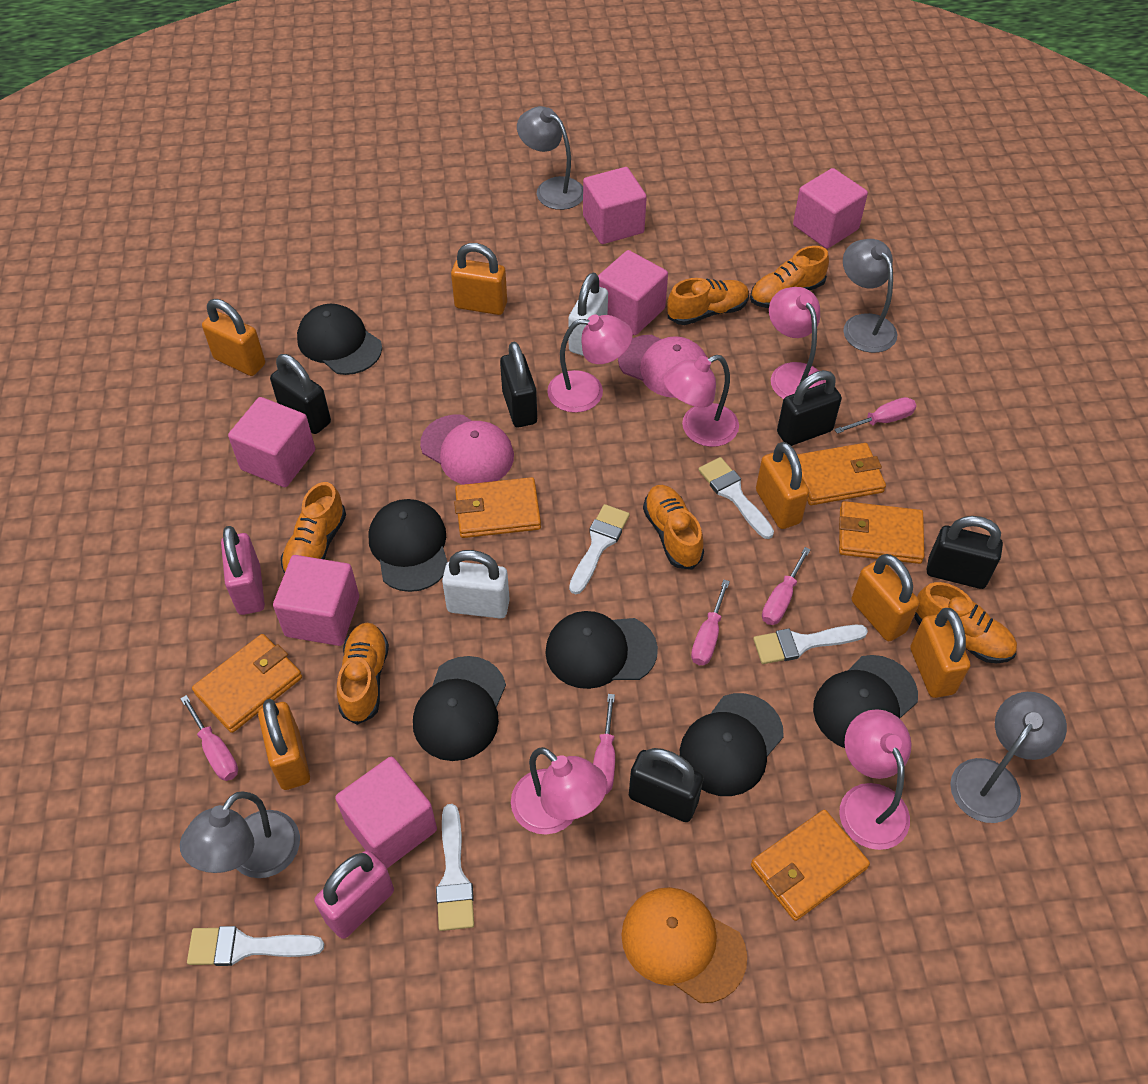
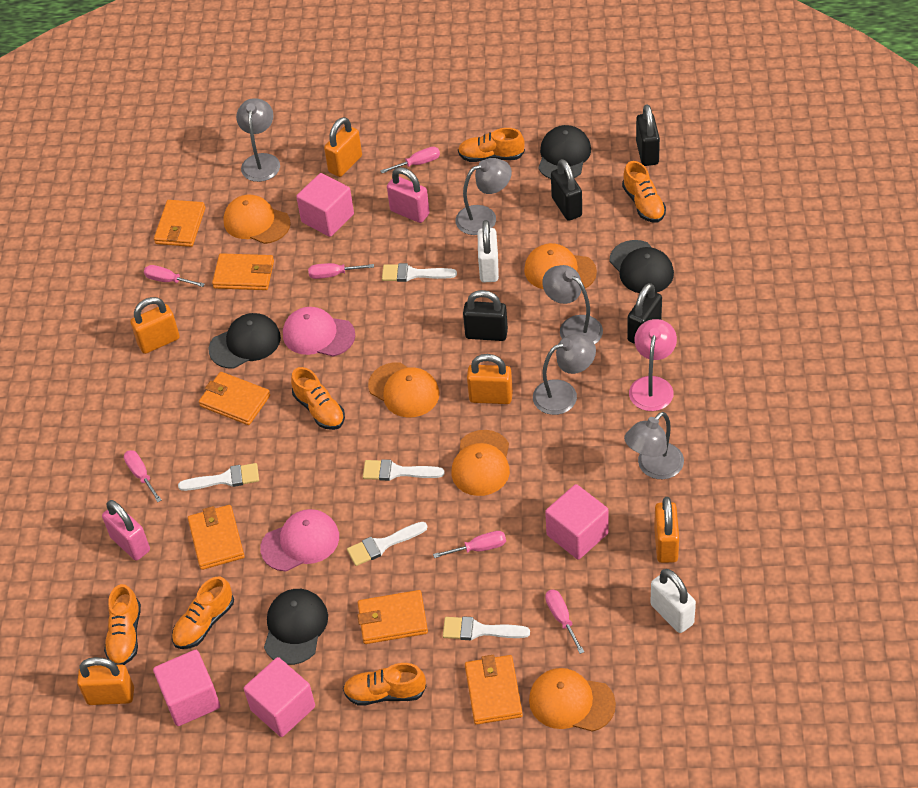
black cap: [297,304,382,375] [369,499,447,592] [413,656,506,761] [545,611,658,689] [680,693,784,796] [813,655,918,748] = 6 -> [209,313,281,369] [264,589,328,665] [538,125,591,179] [610,240,674,293] = 4
black padlock: [270,354,331,434] [500,342,537,427] [629,748,703,822] [777,370,842,446] [927,516,1003,589] = 5 -> [463,290,508,341] [551,159,582,221] [627,283,662,344] [636,104,660,166] = 4
grey lamp: [180,791,300,878] [517,106,583,210] [843,239,897,353] [950,692,1067,823] = 4 -> [236,98,280,182] [456,158,512,235] [533,334,596,415] [542,265,603,344] [624,412,684,479] = 5
orange cap: [621,887,747,1003] = 1 -> [223,195,291,244] [368,362,439,417] [451,430,510,496] [524,243,597,289] [529,668,616,732] = 5
orange padlock: [202,299,265,376] [258,699,310,790] [451,243,507,315] [756,442,809,529] [852,554,919,641] [910,608,970,698] = 6 -> [77,657,134,705] [130,297,180,354] [324,117,362,177] [467,354,513,404] [654,497,679,563] = 5
orange wallet: [192,634,302,733] [454,477,541,538] [751,810,870,921] [797,443,886,505] [839,501,924,564] = 5 -> [154,200,205,247] [188,505,244,570] [199,372,270,425] [212,253,274,290] [357,590,428,644] [465,655,523,725] = 6
pink cube: [228,397,315,487] [273,555,359,646] [335,757,437,868] [583,167,647,244] [598,250,668,335] [793,168,868,249] = 6 -> [153,650,220,726] [244,657,315,737] [296,173,354,237] [545,484,609,560] = 4
pink lamp: [511,747,607,835] [547,314,633,413] [663,355,739,447] [769,287,826,399] [839,709,911,850] = 5 -> [629,319,677,411] = 1
pink screwdriver: [180,695,238,781] [593,694,615,794] [691,580,730,665] [762,547,811,625] [834,397,916,434] = 5 -> [124,450,162,502] [144,265,205,287] [308,263,374,279] [380,147,440,173] [433,531,506,558] [545,590,584,654] = 6

